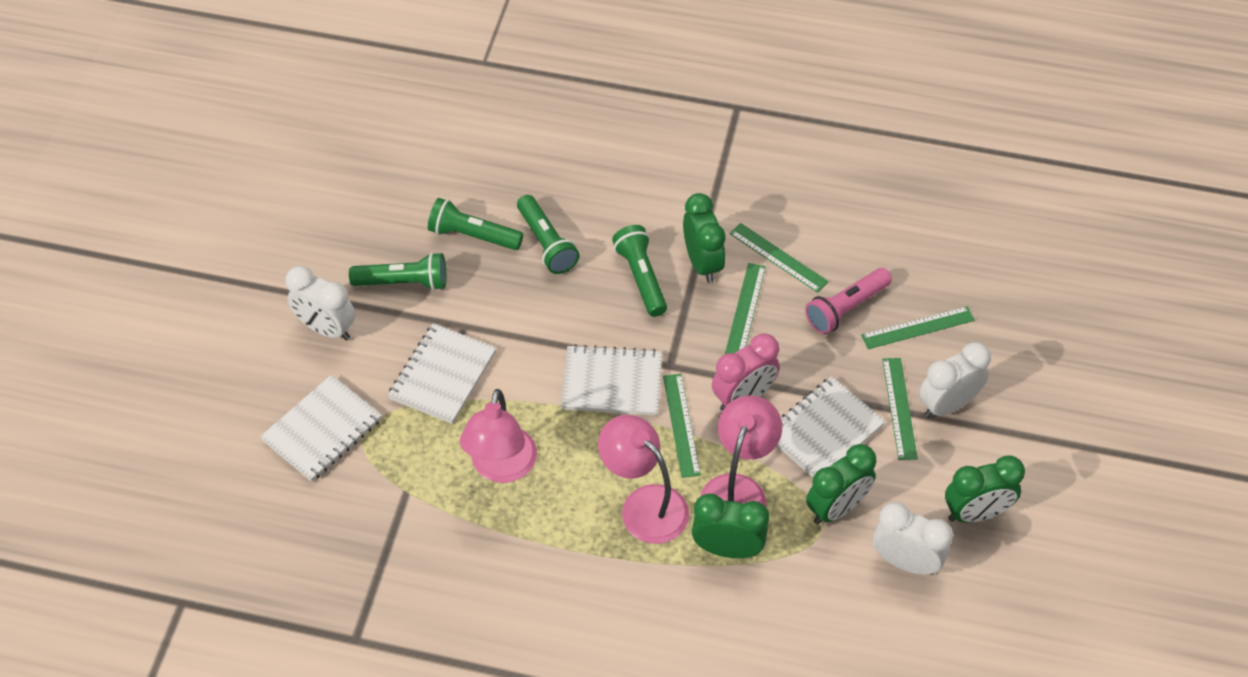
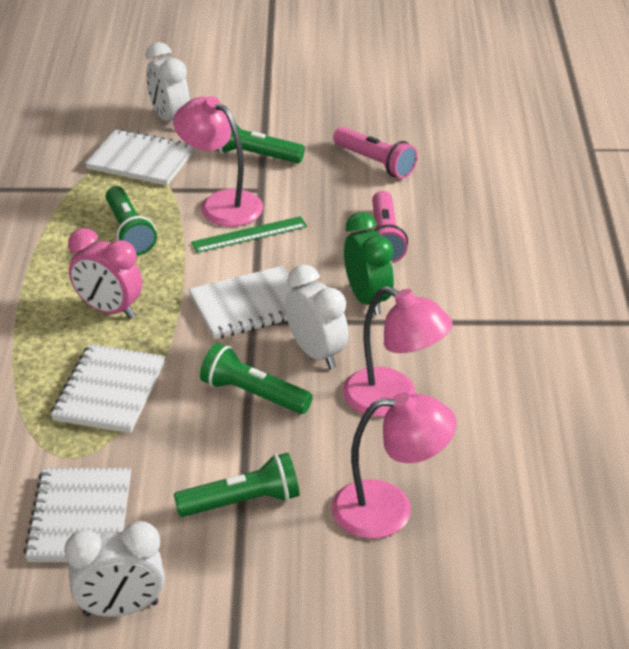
green clock: [683,193,726,283] [692,494,769,558] [806,444,876,524] [945,456,1025,523] = 4 -> [344,212,394,315] = 1
green ruler: [663,374,701,478] [725,263,766,354] [730,223,829,293] [861,306,975,349] [882,358,918,460] = 5 -> [191,216,307,253] = 1
pink flashlight: [805,268,892,334] = 1 -> [333,127,418,179] [372,191,408,263] = 2

